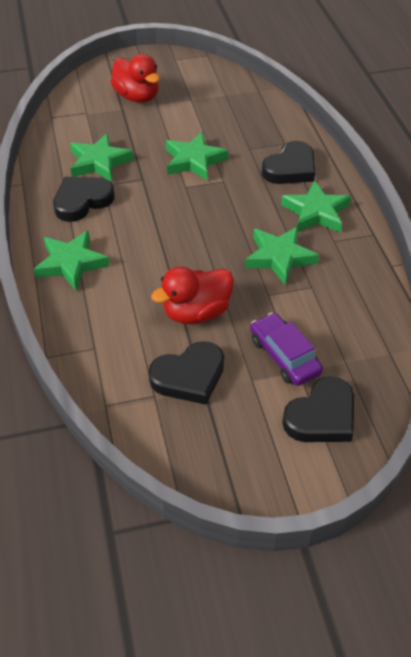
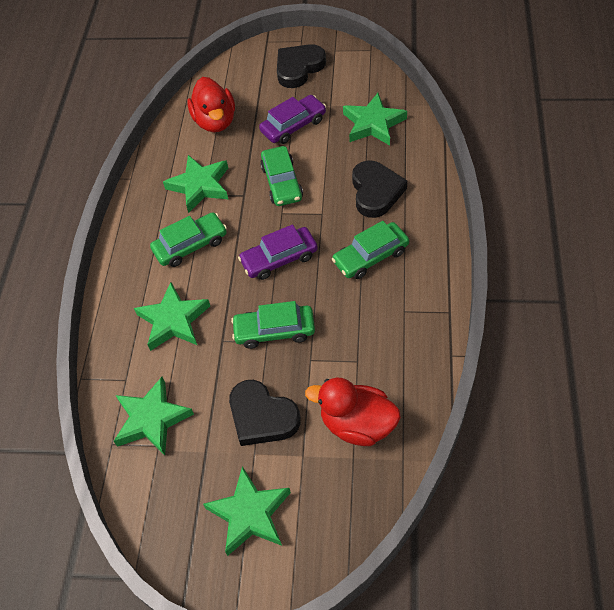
black heart: [53,177,115,222] [149,341,224,405] [262,141,315,184] [282,376,354,442] = 4 -> [229,380,301,446] [277,44,326,88] [352,160,407,218] = 3
green car: none = 0 -> [150,212,227,267] [231,301,315,349] [260,146,303,206] [332,221,409,279] = 4
purple car: [250,313,323,386] = 1 -> [238,224,318,280] [259,95,326,144] = 2

